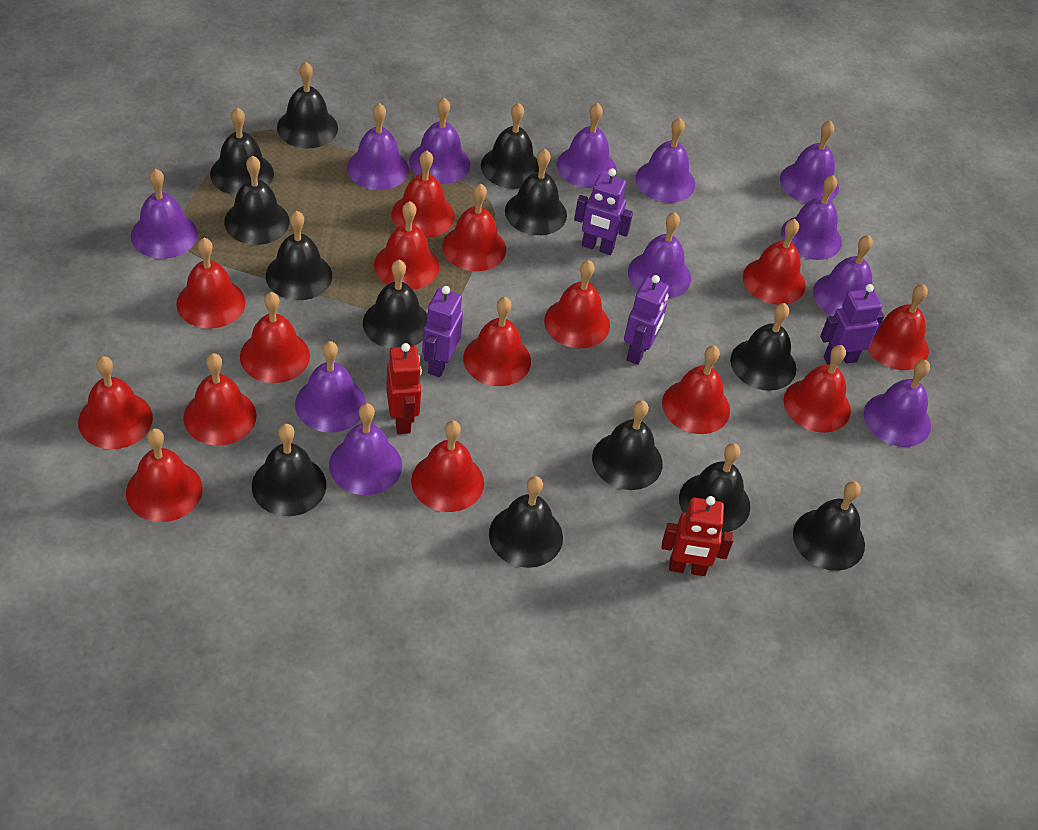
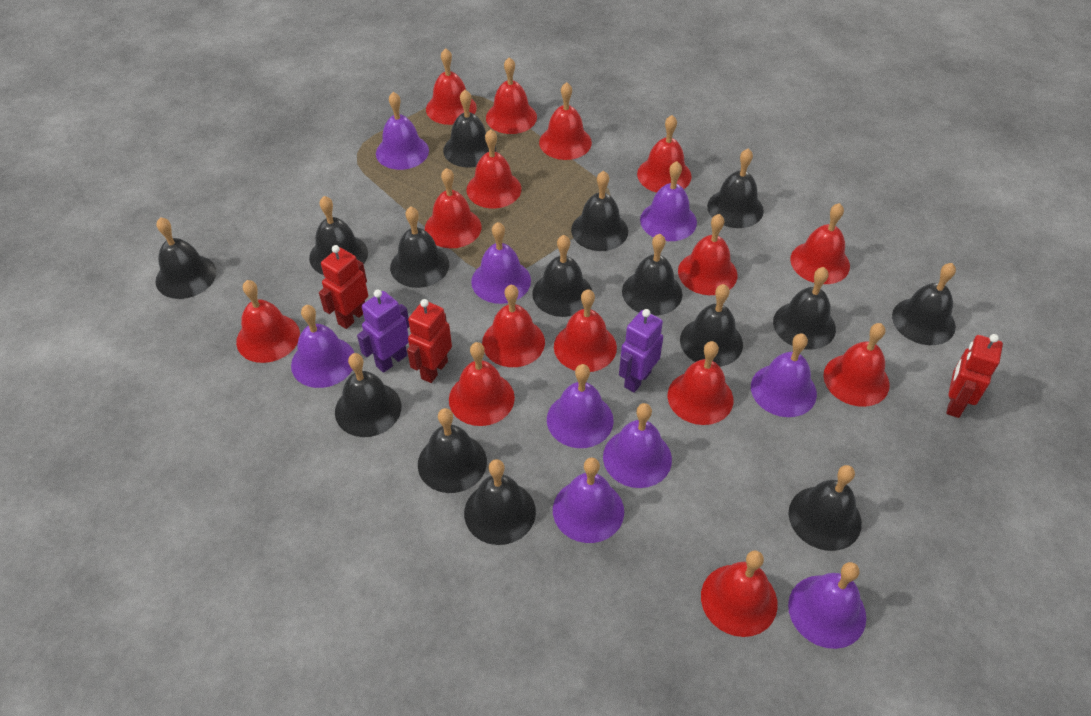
black bell: [210,107,274,195] [224,156,289,245] [252,424,326,516] [266,211,332,300] [277,62,338,148] [363,260,427,349] [481,103,539,189] [489,476,563,568] [505,149,567,235] [592,400,662,490] [679,443,750,533] [730,303,796,391] [793,481,865,571] = 13 -> [156,217,217,299] [309,196,368,275] [335,353,401,437] [390,207,449,288] [418,408,487,493] [443,90,496,168] [464,459,536,545] [532,235,592,317] [571,171,628,251] [622,234,682,316] [680,284,743,367] [707,149,764,228] [773,267,836,350] [789,465,862,551] [892,263,956,345] = 15
purple bell: [131,168,198,259] [295,341,366,432] [329,403,402,495] [347,103,409,190] [409,98,470,184] [557,103,616,188] [628,212,691,299] [635,118,695,203] [780,120,839,203] [781,175,842,260] [813,235,873,316] [864,360,931,447] = 12 -> [291,305,354,388] [376,92,429,170] [471,222,531,304] [547,364,614,448] [553,457,624,543] [603,403,672,488] [640,161,697,241] [751,334,817,417] [788,562,866,649] = 9
purple robot: [422,286,463,377] [574,168,633,255] [624,275,669,365] [820,284,884,365] = 4 -> [357,290,409,373] [619,309,663,393] = 2
red robot: [386,343,422,434] [662,496,734,576] = 2 -> [319,245,368,329] [407,299,452,383] [946,334,1003,418] = 3

